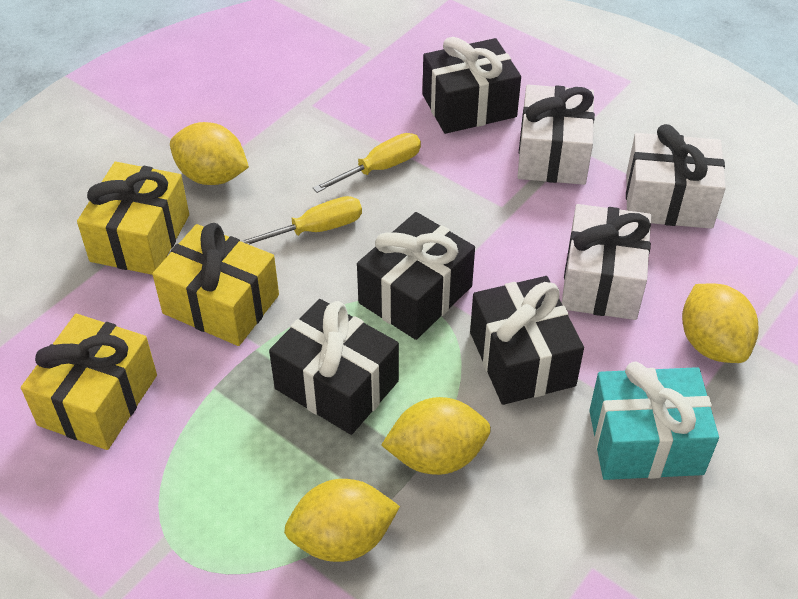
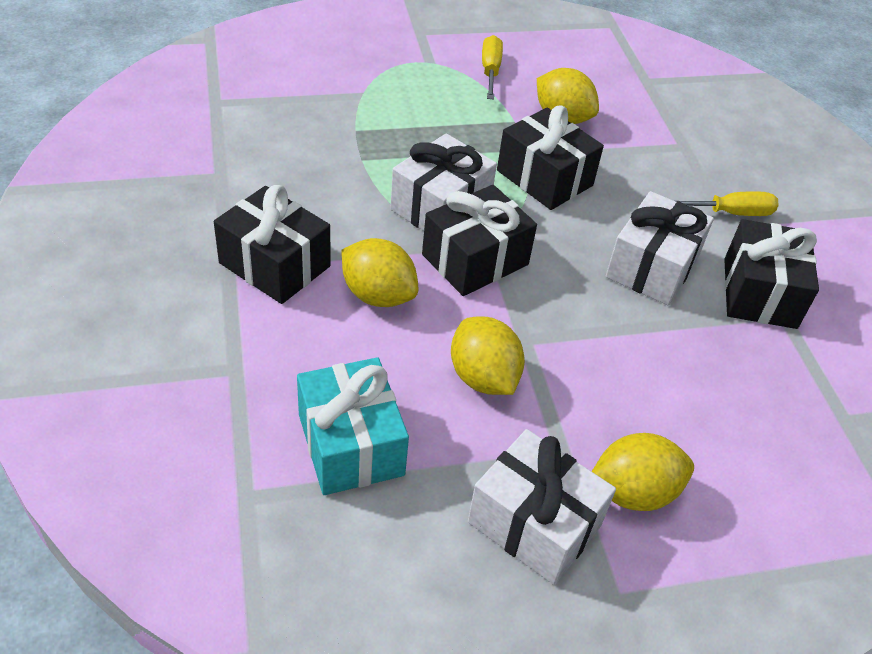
yellow gift: [21,314,157,450] [77,162,189,275] [152,223,279,346] = 3 -> none = 0

